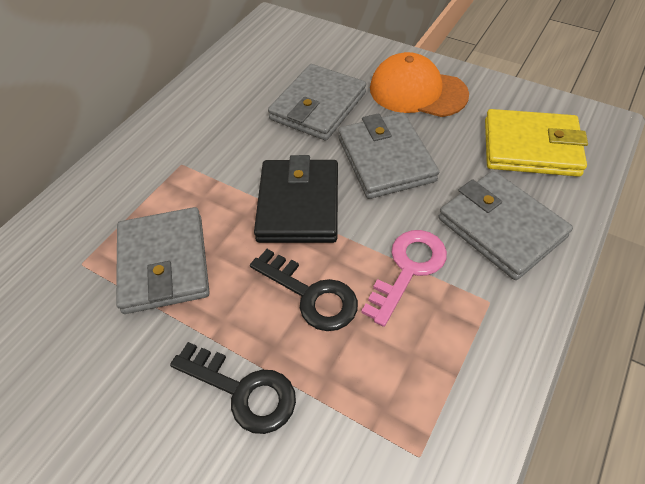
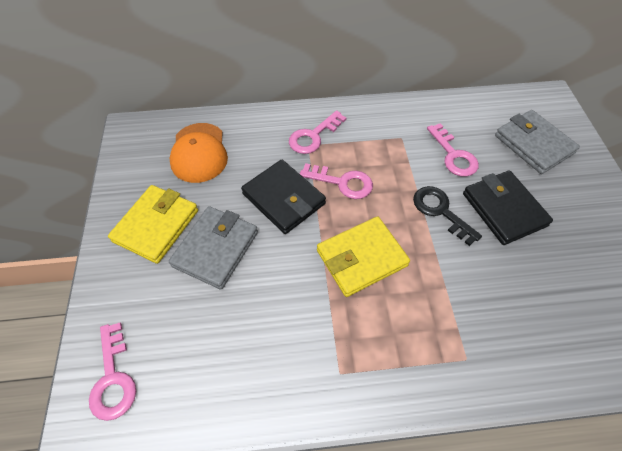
black key: [170,342,296,434] [250,249,358,331] = 2 -> [413,186,482,246] = 1
black wallet: [254,155,338,243] = 1 -> [241,160,326,234] [463,170,553,245] = 2
grey wallet: [116,207,210,314] [268,64,366,140] [338,113,439,199] [438,171,573,280] = 4 -> [169,206,258,290] [495,110,580,174] = 2
pink key: [361,230,447,327] = 1 -> [89,323,136,421] [289,110,346,154] [300,163,373,199] [427,123,479,177] = 4
yellow wallet: [485,109,588,177] = 1 -> [108,185,198,264] [317,216,410,297] = 2

